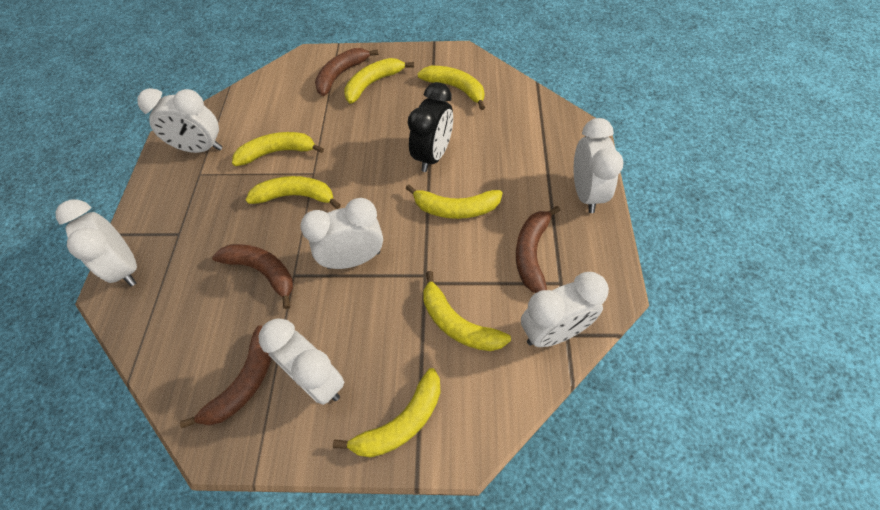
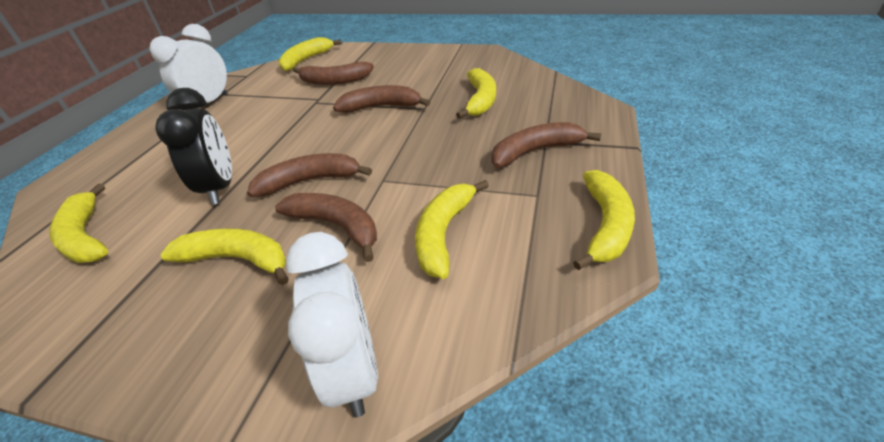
brown banana: [180,325,272,428] [212,244,293,309] [315,48,379,96] [516,206,560,293] = 4 -> [247,153,372,197] [275,193,377,262] [293,62,374,85] [333,85,430,113] [491,122,601,168] = 5
white clock: [56,199,137,286] [138,88,223,153] [259,318,344,405] [300,198,383,269] [521,272,609,347] [574,118,624,213] = 6 -> [149,24,228,110] [286,232,378,418] = 2
yellow banana: [232,132,324,166] [246,176,341,209] [333,368,440,458] [344,58,414,104] [406,184,503,219] [417,66,485,110] [424,271,511,351] = 7 -> [49,184,108,263] [160,228,289,285] [279,37,342,71] [415,180,489,279] [456,68,496,119] [573,170,635,270] = 6

